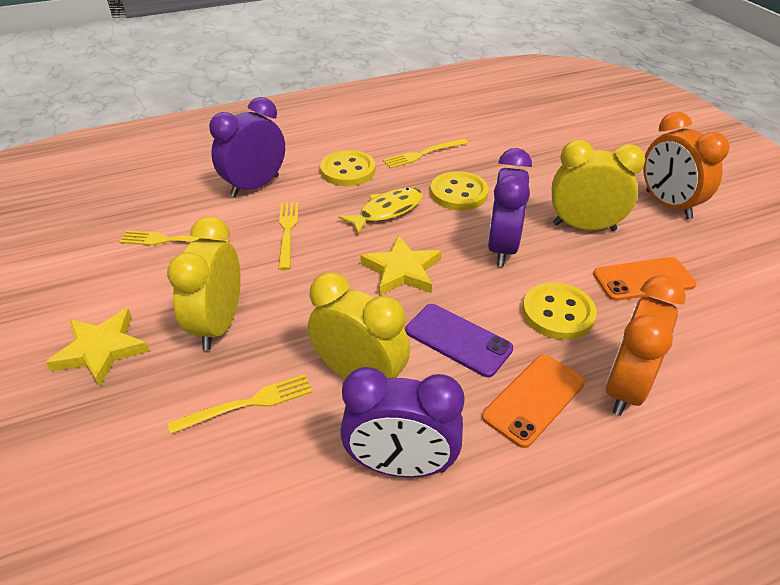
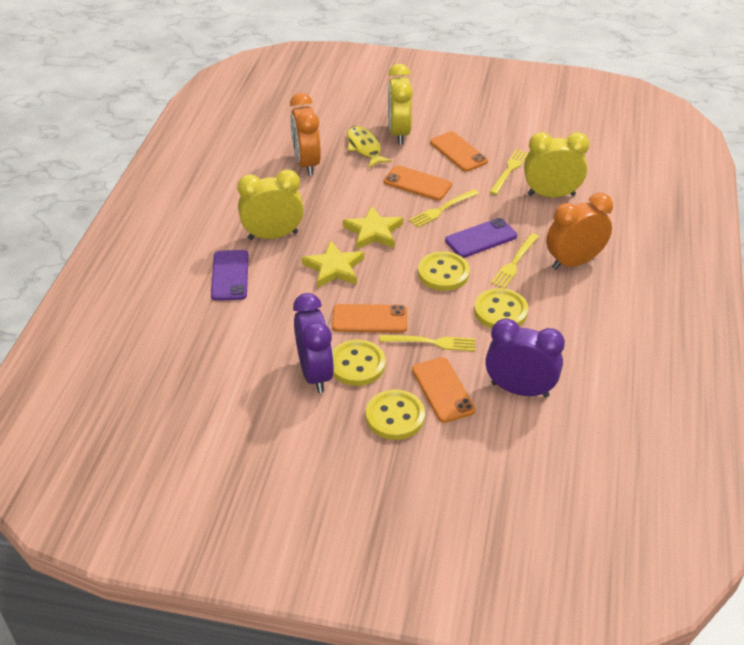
orange phone: [482,354,585,448] [593,257,696,301] = 2 -> [332,304,407,333] [383,165,452,201] [412,357,476,423] [430,131,488,172] = 4
purple clock: [209,97,285,197] [340,367,465,477] [488,148,532,266] = 3 -> [293,293,334,393] [485,318,565,398] = 2
purple phone: [405,304,513,377] = 1 -> [211,250,249,301] [445,218,517,258] = 2
yellow button: [320,150,376,186] [431,171,489,210] [522,282,597,340] = 3 -> [332,340,385,386] [366,390,425,440] [418,251,470,291] [474,288,528,329] = 4

